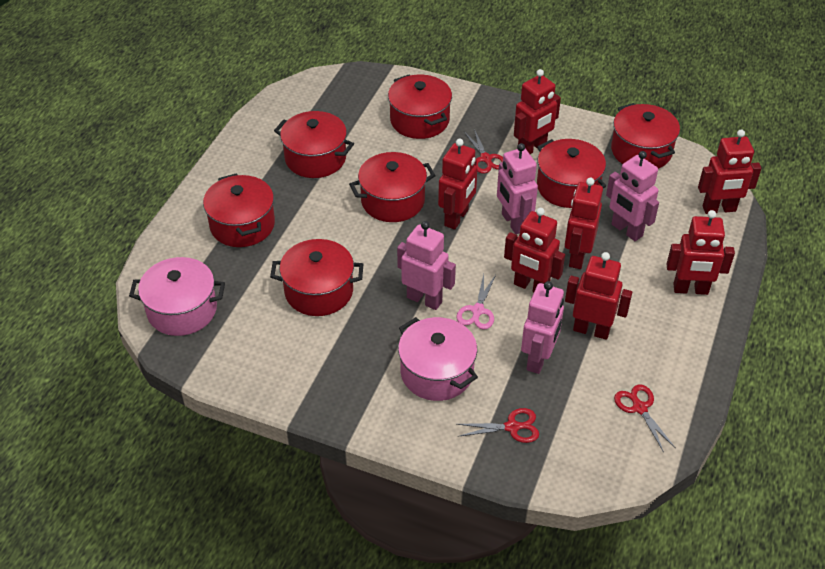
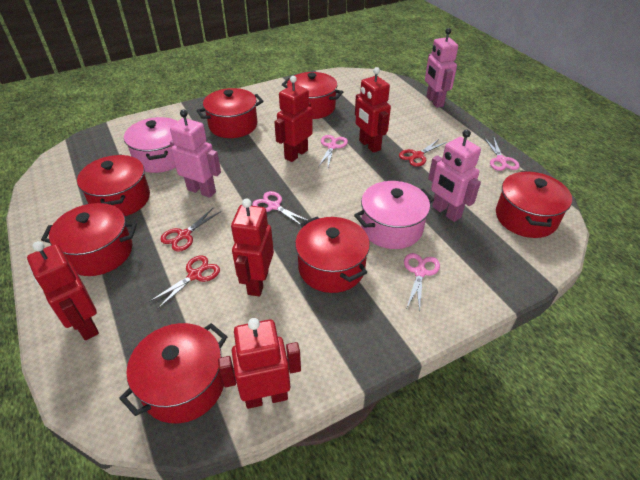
pink robot: [397,221,456,310] [497,143,538,234] [521,281,564,374] [606,151,659,241] = 4 -> [170,109,221,198] [425,28,458,108] [428,130,481,222] = 3
pink scissors: [456,274,496,330] = 1 -> [252,191,307,225] [318,135,348,167] [404,253,440,312] [485,138,520,171] = 4
red robot: [438,139,477,230] [504,208,565,293] [514,69,561,154] [565,178,603,269] [565,252,632,340] [667,210,735,295] [698,129,762,214] = 7 -> [27,241,99,340] [218,318,301,409] [231,198,274,296] [274,76,313,162] [355,67,391,153] = 5

